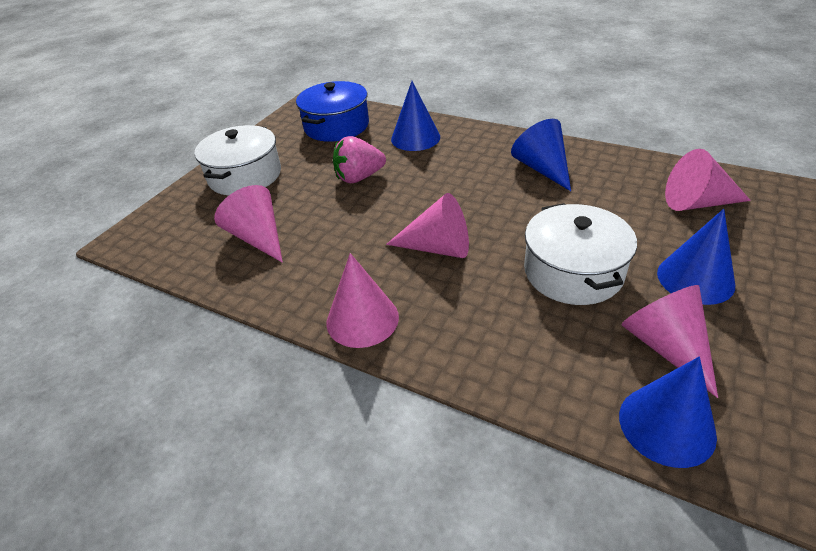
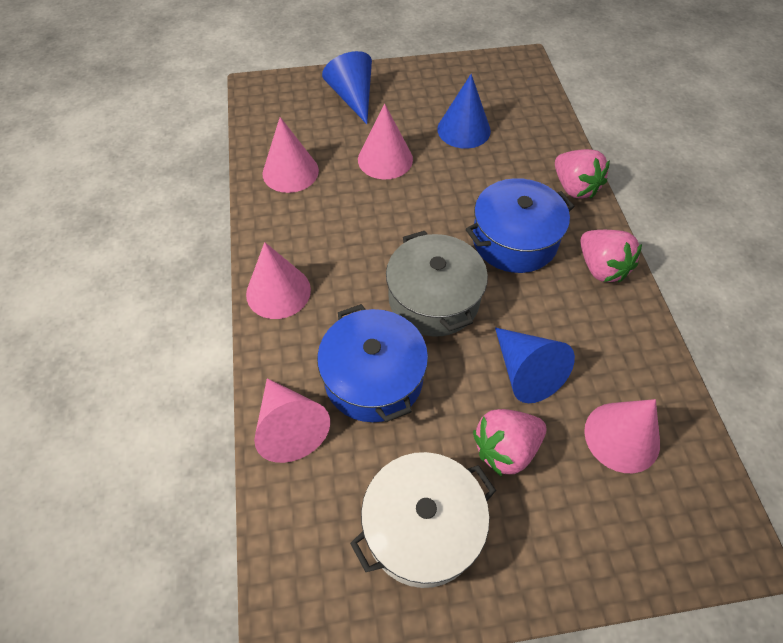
blue cone: [391,81,440,151] [511,119,571,191] [619,357,717,468] [657,209,735,305] = 4 -> [322,51,372,124] [437,74,491,149] [495,327,575,403] = 3
blue pot: [296,81,369,142] = 1 -> [317,304,428,422] [466,178,575,273] = 2
grey pot: none = 0 -> [386,231,488,337] = 1
pink strawberry: [333,136,386,183] = 1 -> [473,409,546,477] [555,149,610,199] [580,230,642,282] = 3
white pot: [194,125,281,195] [524,203,637,305] = 2 -> [350,452,496,588] = 1

